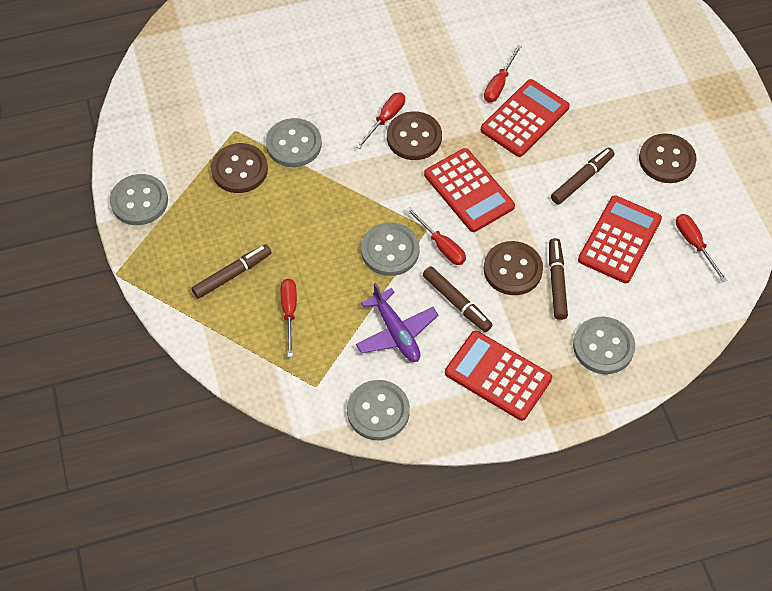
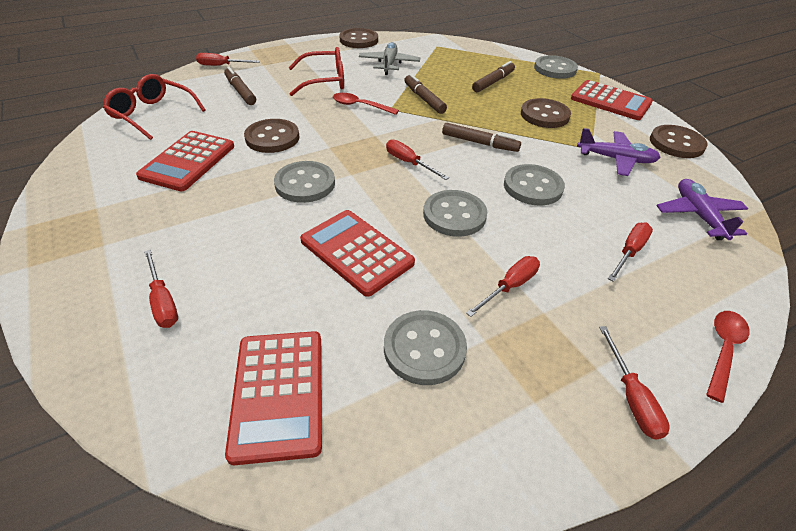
grey plane: none = 0 -> [359,42,420,75] = 1
purple plane: [356,283,438,362] = 1 -> [577,128,661,176] [656,179,748,240] = 2
red glasses: none = 0 -> [103,74,206,140] [289,47,344,96] = 2
red screwdriver: [281,279,297,357] [356,92,405,149] [406,207,466,265] [484,45,522,102] [676,214,727,282] = 5 -> [144,249,178,328] [196,53,260,66] [386,139,449,180] [466,256,540,317] [599,326,670,440] [608,223,653,282] = 6
red spoon: none = 0 -> [333,93,399,115] [706,311,750,403] = 2

